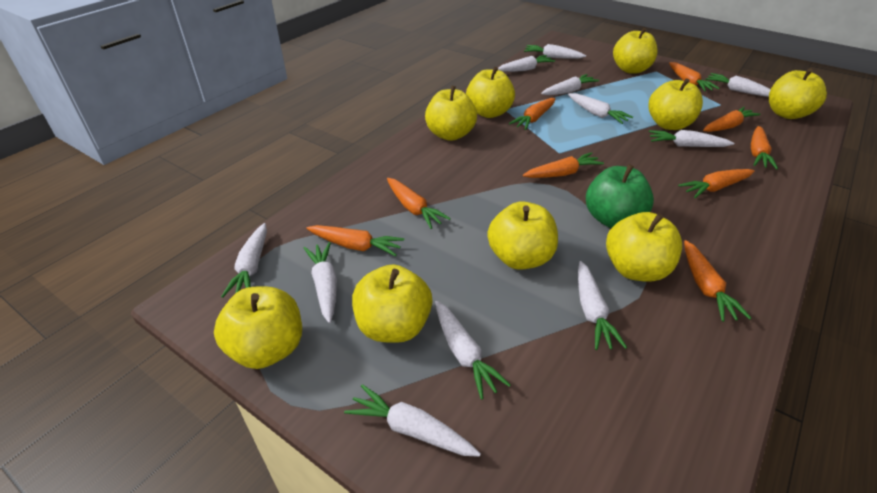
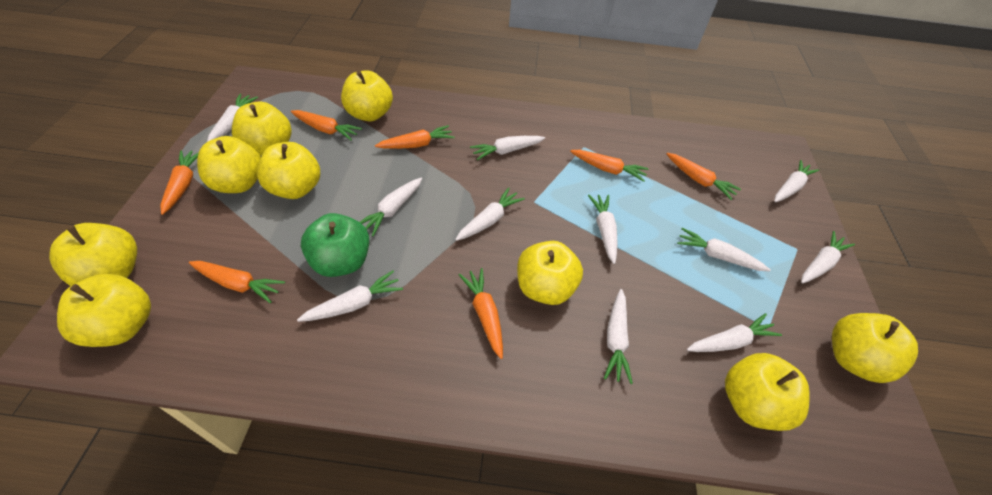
orange carrot: [306,225,404,256] [387,178,451,229] [509,98,555,130] [523,152,604,178] [669,62,719,92] [678,169,755,198] [684,240,751,322] [703,107,761,132] [751,126,778,170] = 9 -> [160,151,199,215] [189,261,285,303] [291,110,362,141] [375,125,455,149] [459,268,503,359] [570,150,649,182] [666,153,741,200] = 7

